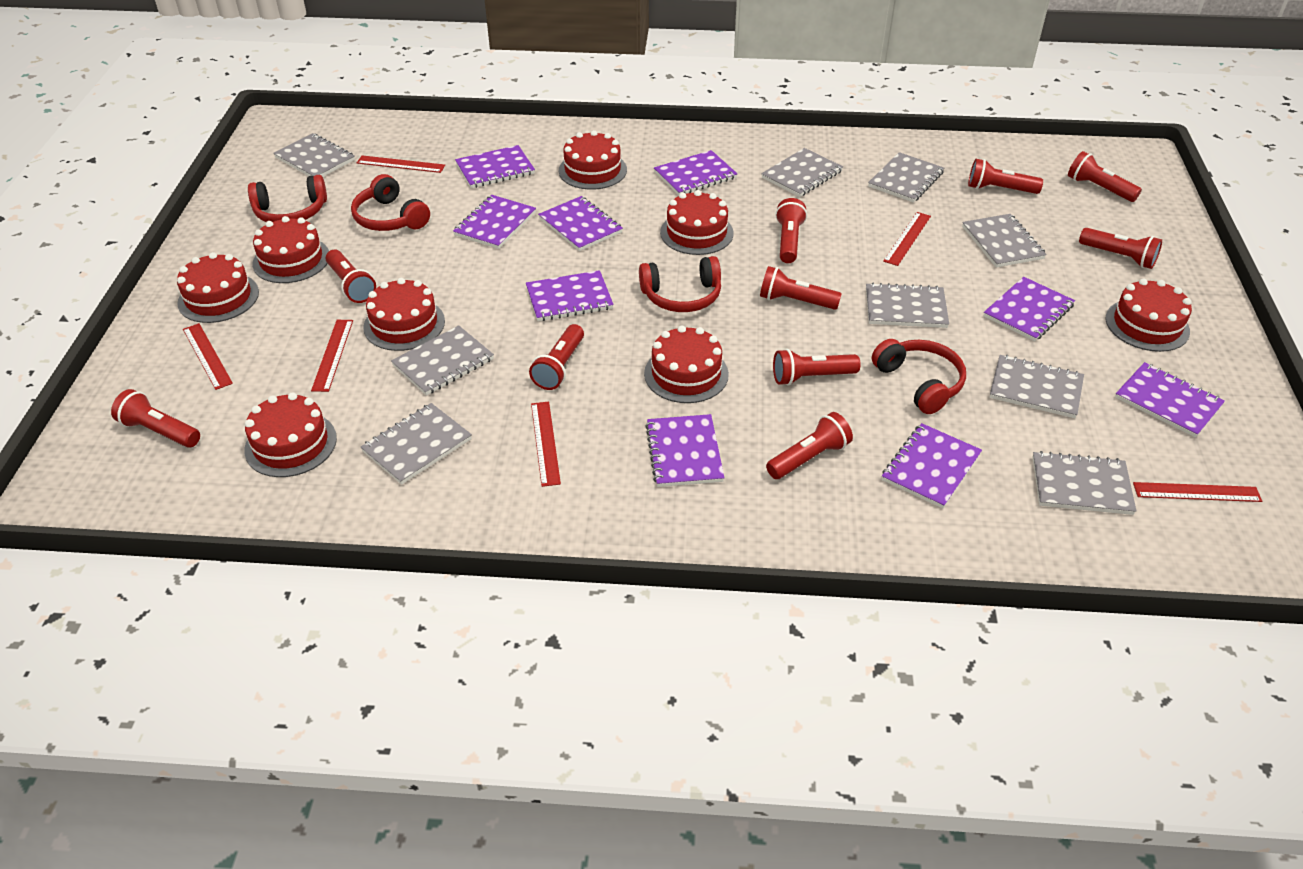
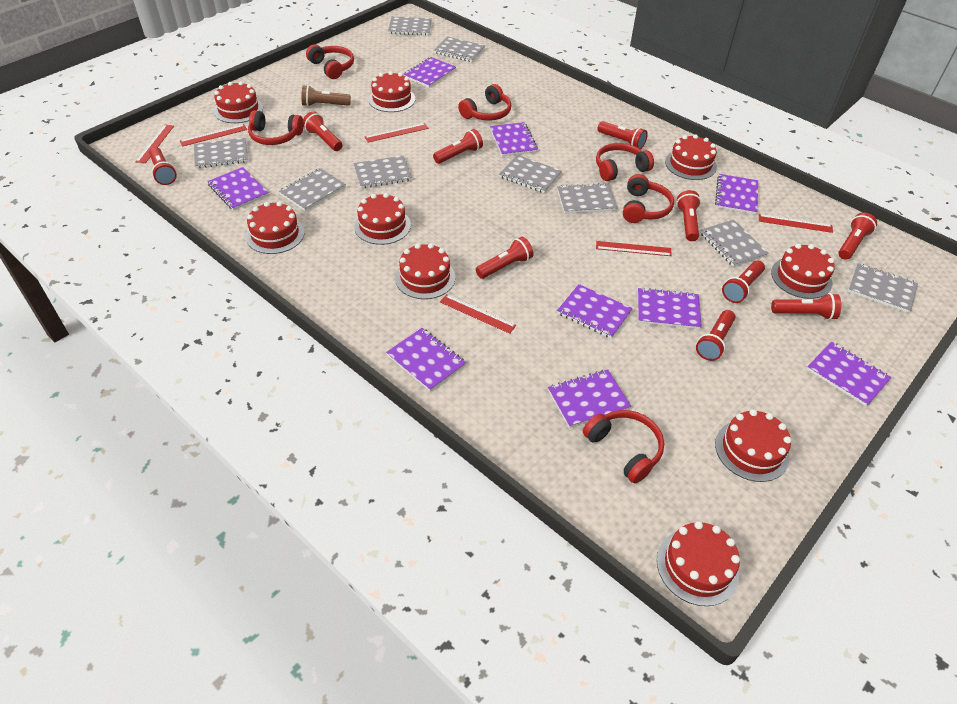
brown flashlight: none = 0 -> [301,85,351,107] = 1
red cake: [177,252,259,323] [244,392,337,477] [253,216,329,283] [363,278,445,351] [559,130,627,190] [644,325,729,403] [660,190,734,255] [1106,279,1192,352] = 8 -> [214,81,263,123] [246,201,304,254] [354,193,411,245] [368,71,415,112] [395,243,455,299] [657,521,740,606] [665,134,717,180] [715,409,791,482] [771,244,835,299] = 9
red headphones: [248,175,327,222] [351,174,430,231] [639,256,721,312] [872,339,966,414] = 4 -> [248,110,303,145] [306,44,354,79] [458,84,511,121] [583,410,664,483] [596,143,654,181] [623,174,674,223] = 6

